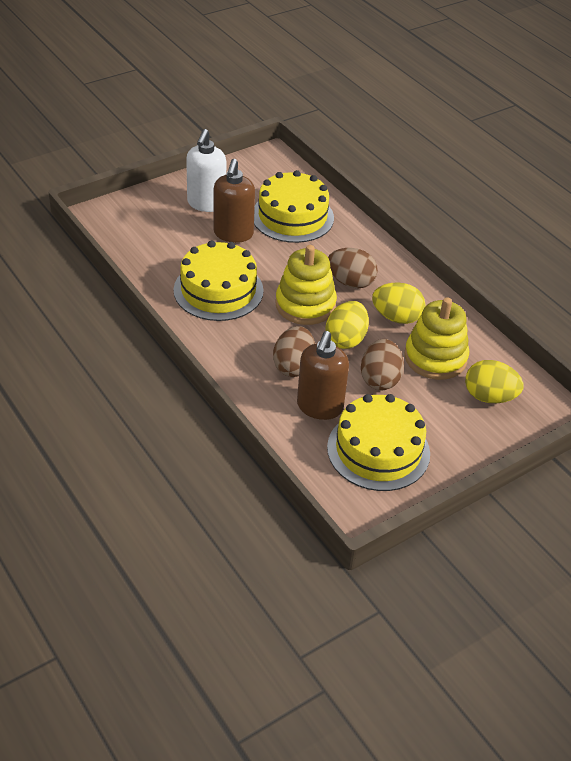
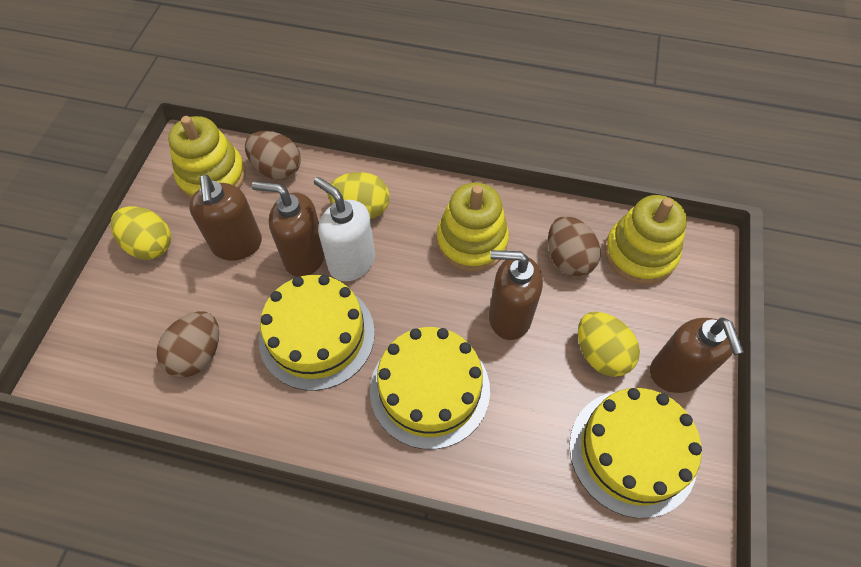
brown soap dispenser: [214,159,255,243] [297,331,349,420] = 2 -> [189,175,262,261] [252,181,325,277] [489,250,543,340] [650,317,744,393] = 4
yellow stacking toy: [275,245,337,325] [404,298,469,380] = 2 -> [168,116,246,199] [437,182,509,272] [604,195,687,285] = 3

